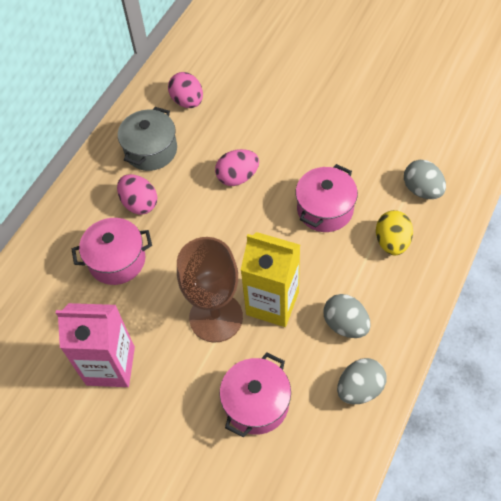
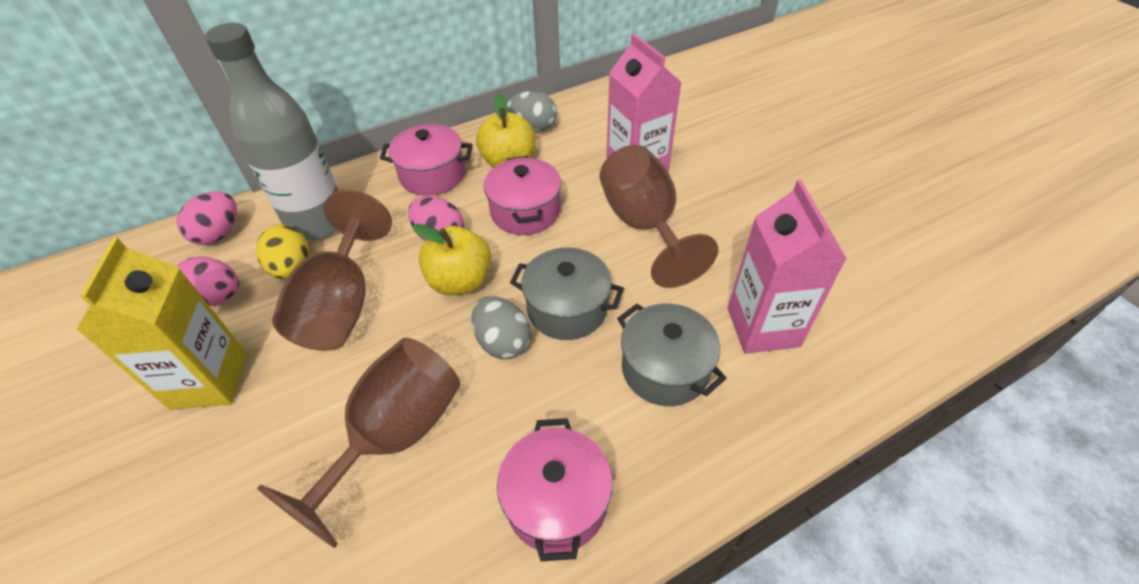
brown goblet: [177,237,243,343] = 1 -> [257,338,460,548] [272,190,392,351] [600,145,718,288] = 3
grey bottle: none = 0 -> [205,23,338,240] = 1
grey egg: [323,294,371,338] [337,358,386,404] [404,160,446,199] = 3 -> [472,296,531,359] [507,91,557,132] = 2
grey pot: [118,107,177,171] = 1 -> [510,247,624,340] [617,303,727,406] = 2
pink carton: [56,303,135,387] = 1 -> [606,33,682,173] [727,180,847,354] = 2
yellow apple: none = 0 -> [412,224,491,295] [476,94,535,168] = 2

